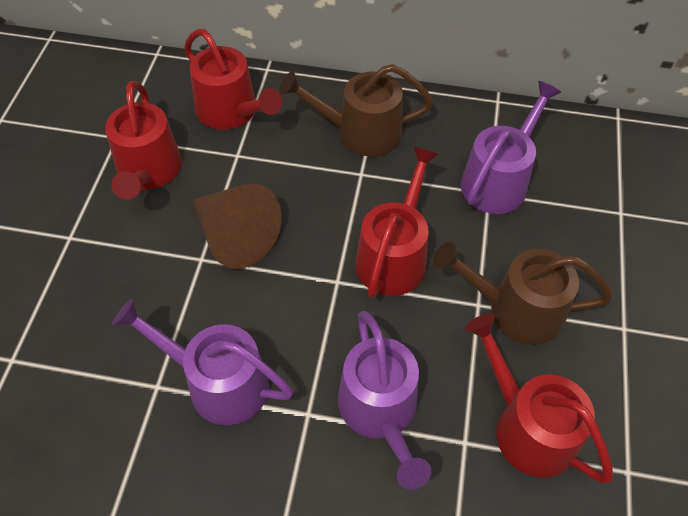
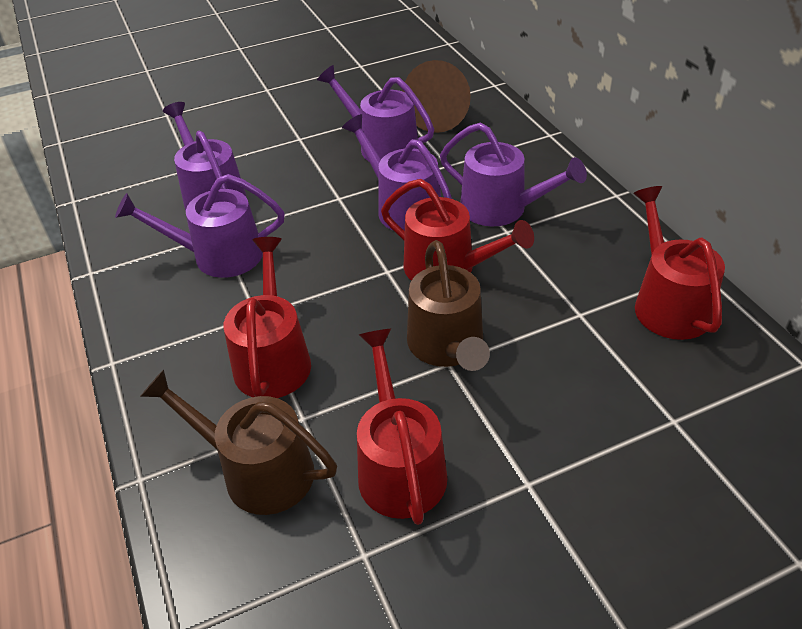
purple watering can: [112,299,293,425] [338,311,431,490] [461,81,561,214] = 3 -> [115,174,285,278] [163,102,247,211] [317,65,434,161] [342,114,452,231] [440,123,587,226] = 5

